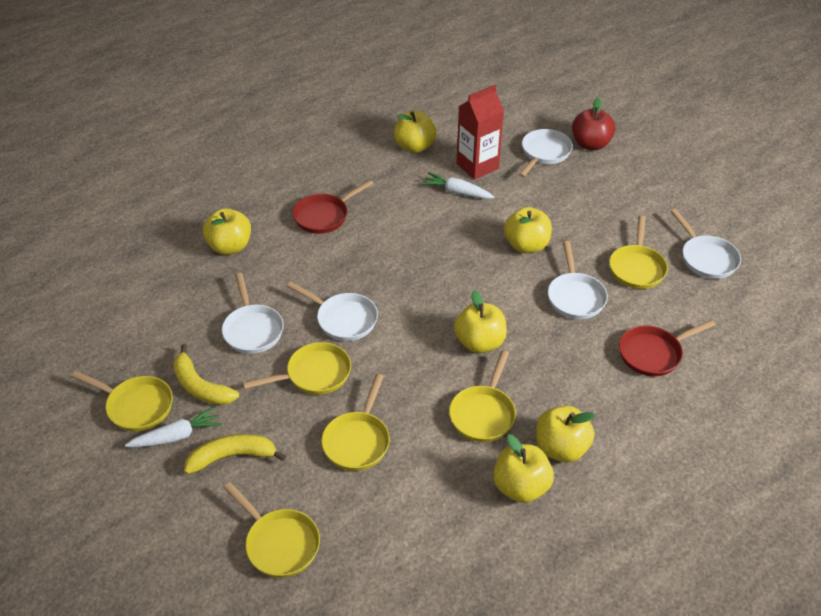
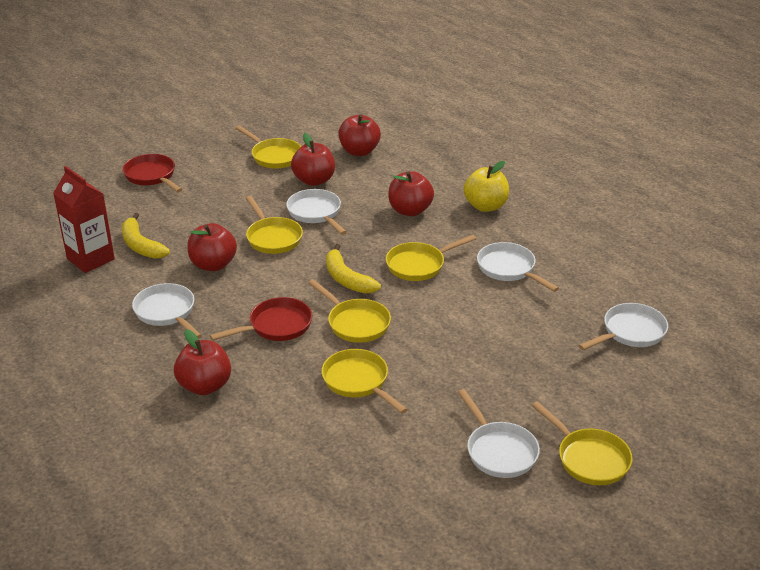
red apple: [572,98,615,150] = 1 -> [174,329,231,395] [188,223,237,271] [291,133,335,186] [338,114,381,156] [388,171,434,216] = 5
white carrot: [125,407,222,447] [421,172,494,199] = 2 -> none = 0
yellow apple: [203,208,251,255] [394,111,437,153] [454,290,507,353] [493,434,554,503] [504,207,552,253] [536,406,595,462] = 6 -> [463,161,509,212] = 1

